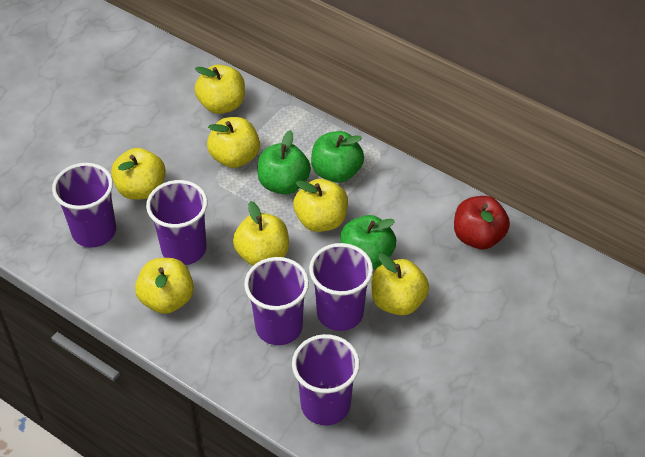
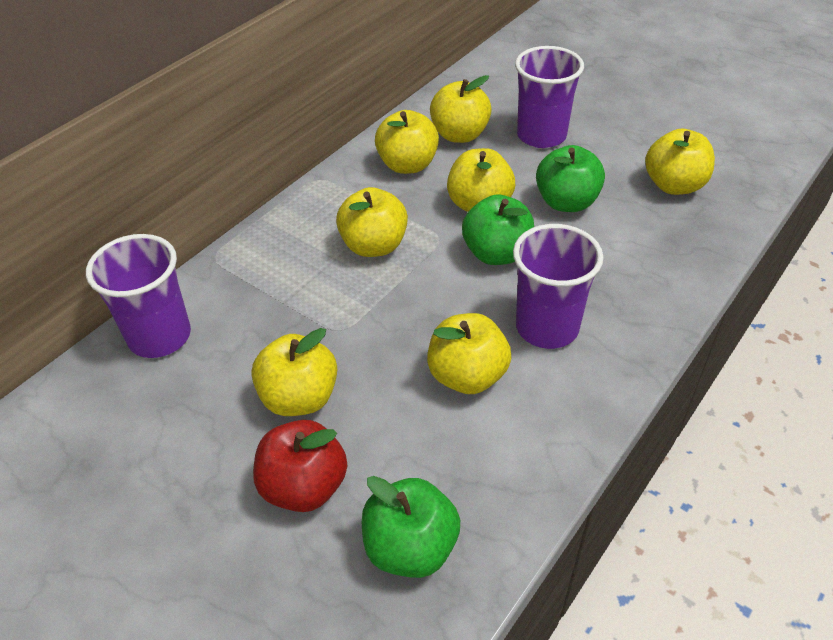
purple cup: [52,163,116,247] [146,180,208,265] [244,257,309,345] [292,334,360,425] [309,243,373,331] = 5 -> [86,234,191,358] [513,224,604,349] [515,46,584,148] = 3

